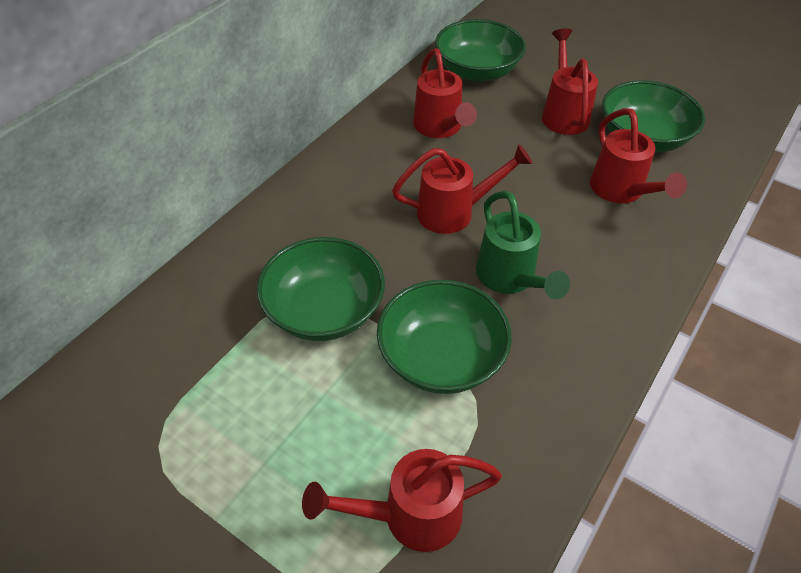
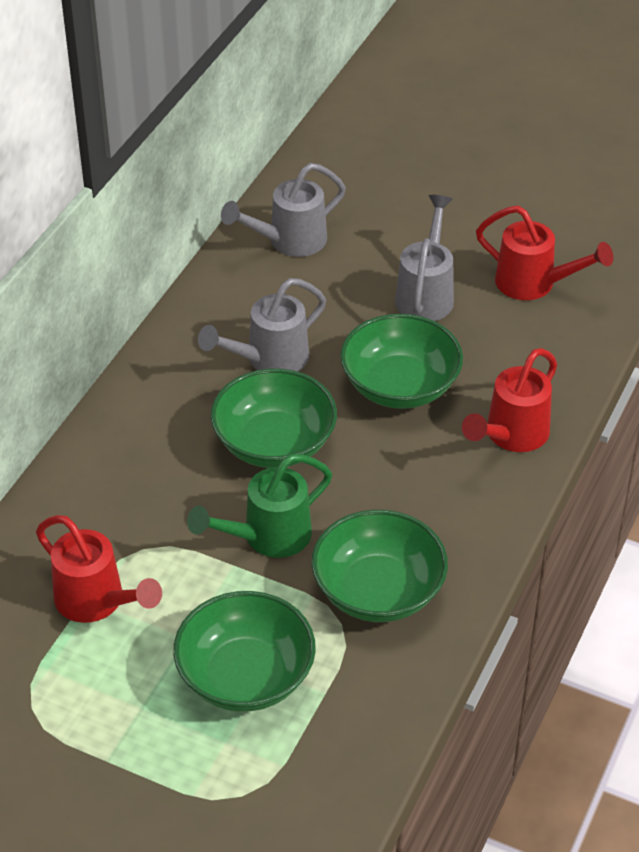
grey watering can: none = 0 -> [198,278,326,372] [221,163,346,257] [395,195,454,321] = 3
red watering can: [302,449,502,552] [392,144,533,234] [413,48,477,138] [542,28,598,135] [590,108,687,203] = 5 -> [36,515,162,623] [462,348,557,452] [476,206,613,300] = 3

